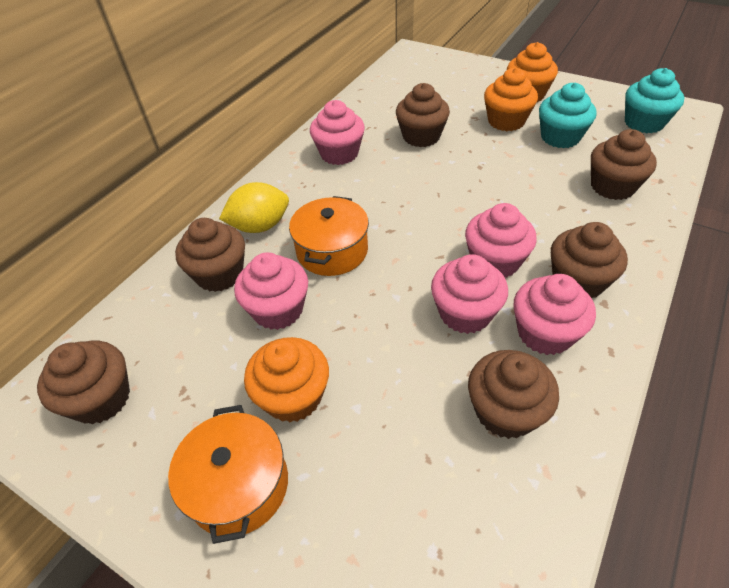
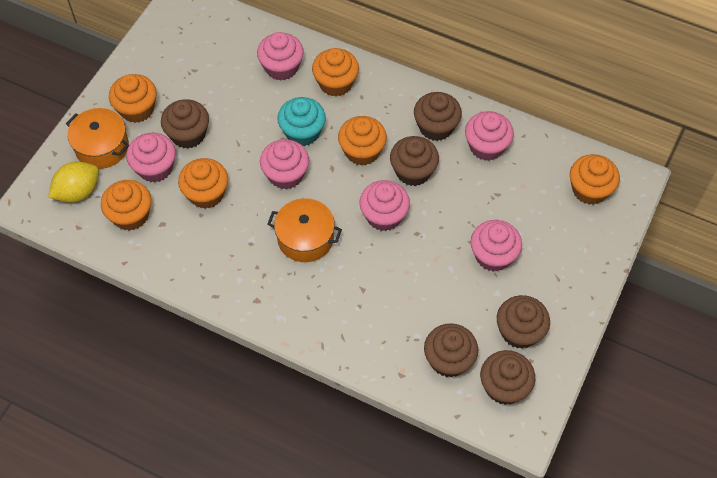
orange cupcake: [244,337,329,422] [484,68,538,131] [507,42,558,102] = 3 -> [101,180,151,231] [109,74,157,123] [178,158,228,209] [312,48,359,96] [338,116,387,166] [570,154,620,205] = 6
pink cupcake: [234,252,308,330] [310,100,365,165] [431,254,508,334] [465,203,537,278] [514,274,596,355] = 5 -> [126,133,176,183] [257,32,304,81] [260,139,309,189] [359,180,410,231] [465,111,514,161] [471,220,522,272] = 6
turquoise cupcake: [539,83,597,148] [625,68,685,133] = 2 -> [277,97,326,146] = 1

